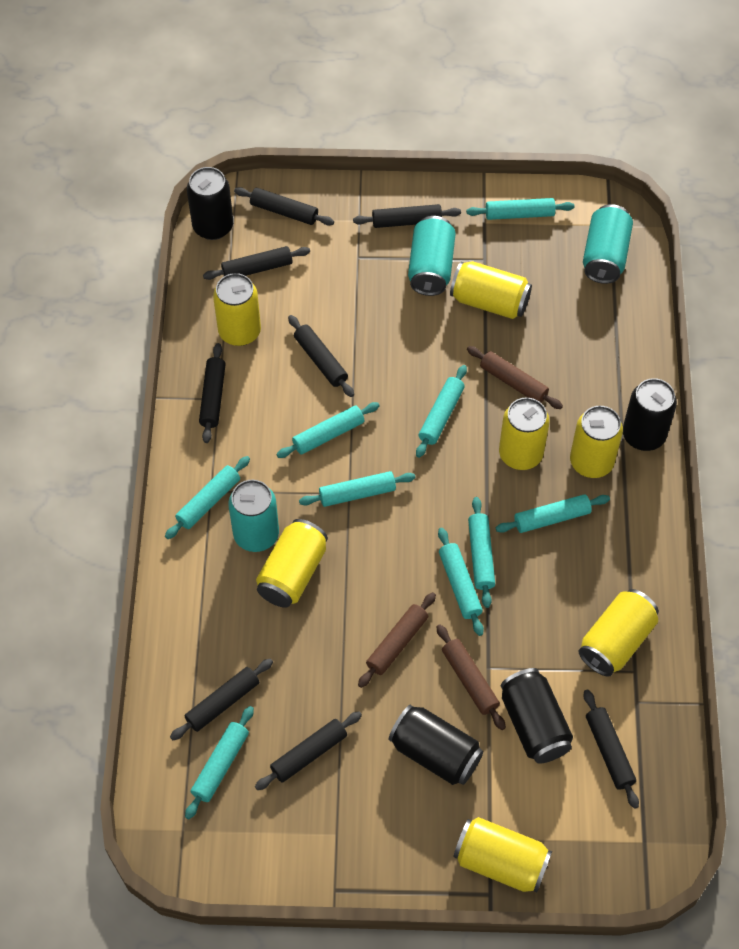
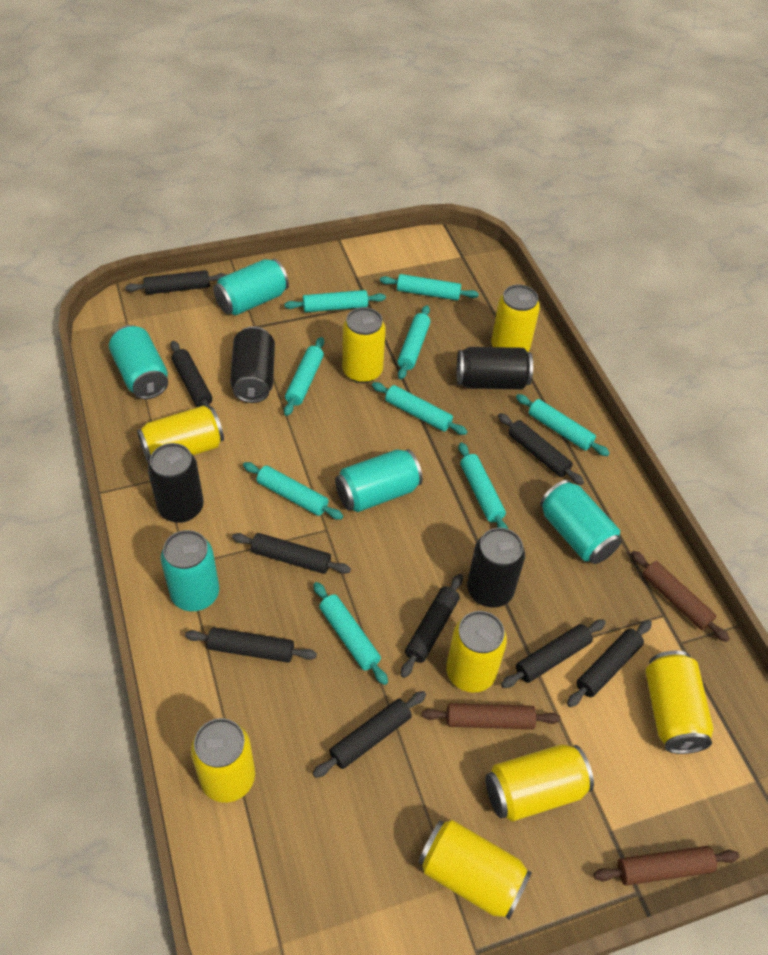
black rolling pin: [170,658,273,740] [199,343,226,443] [203,246,310,280] [234,187,334,226] [255,711,362,790] [288,315,354,397] [353,204,461,228] [584,689,639,809] = 8 -> [125,270,227,295] [170,341,212,408] [185,627,317,663] [232,533,351,574] [313,691,426,778] [401,574,463,678] [498,413,584,485] [501,619,606,688] [567,620,652,707] = 9
turquoise can: [229,480,279,552] [408,216,456,296] [583,204,633,284] = 3 -> [109,325,168,399] [161,530,219,611] [213,259,289,316] [335,449,423,512] [540,480,622,564] = 5
yellow can: [213,273,261,346] [256,519,328,608] [450,261,532,319] [453,817,552,893] [499,398,549,470] [570,406,623,478] [578,589,659,677] = 7 -> [137,405,224,464] [191,718,255,803] [342,307,386,383] [418,820,532,919] [446,611,507,693] [485,744,594,822] [491,285,540,352] [645,651,714,754] = 8

